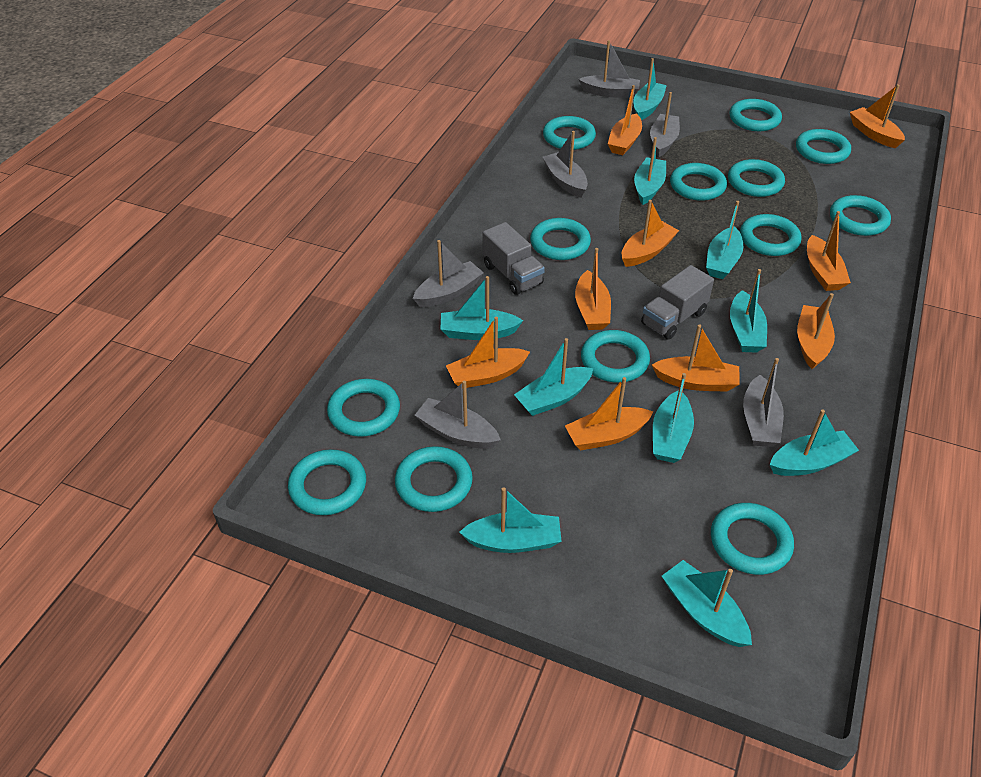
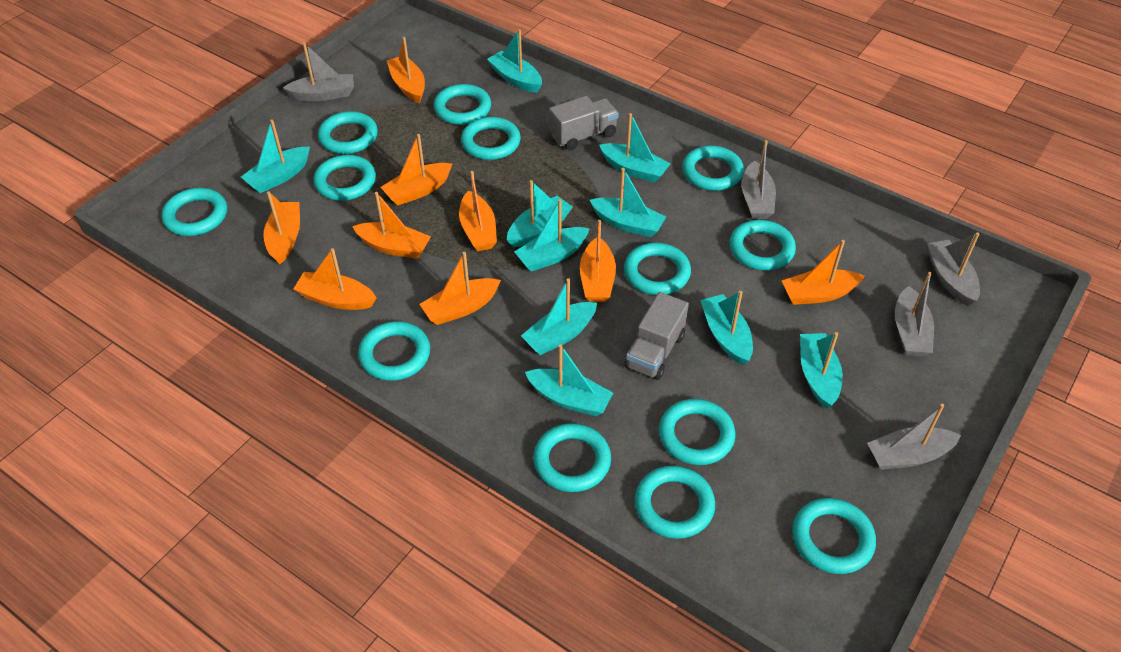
grey boat: [413,240,484,307] [415,381,501,449] [543,131,588,198] [579,40,640,98] [650,92,680,157] [743,358,784,447] = 6 -> [283,42,354,101] [741,140,776,219] [867,404,961,470] [895,272,934,356] [927,232,980,306] = 5

